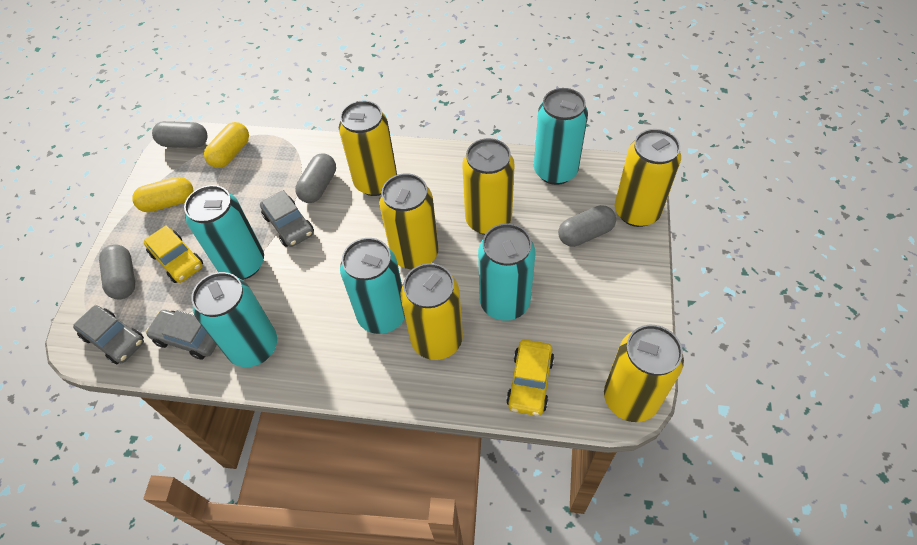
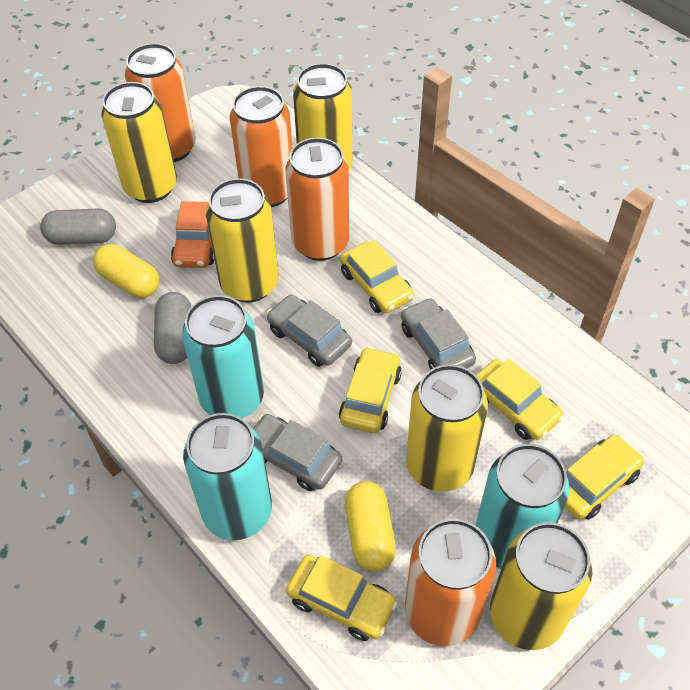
grey capsule: [99,244,135,300] [152,121,207,148] [295,154,336,203] [558,205,616,247] = 4 -> [40,209,116,245] [154,292,191,364] = 2
orange can: none = 0 -> [125,43,196,162] [230,86,292,207] [286,138,349,261] [405,519,496,646] = 4
orange car: none = 0 -> [171,201,214,268] = 1
turquoise can: [184,185,264,280] [191,272,277,367] [340,238,405,334] [478,223,536,321] [534,88,588,185] = 5 -> [182,295,264,418] [183,413,272,540] [475,444,570,569] = 3
yellow can: [339,101,397,196] [379,173,438,270] [400,263,463,360] [462,138,515,235] [604,325,684,422] [615,129,681,227] = 6 -> [101,82,177,203] [206,178,279,303] [293,63,352,170] [406,364,488,492] [490,522,593,650] = 5
yellow car: [144,225,203,283] [506,340,554,416] = 2 -> [286,555,398,641] [339,347,402,433] [340,240,414,313] [476,359,564,440] [565,435,644,520] = 5

